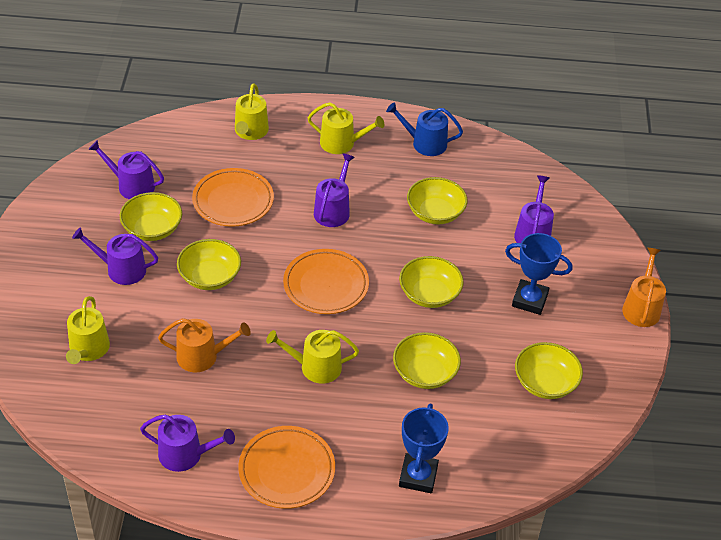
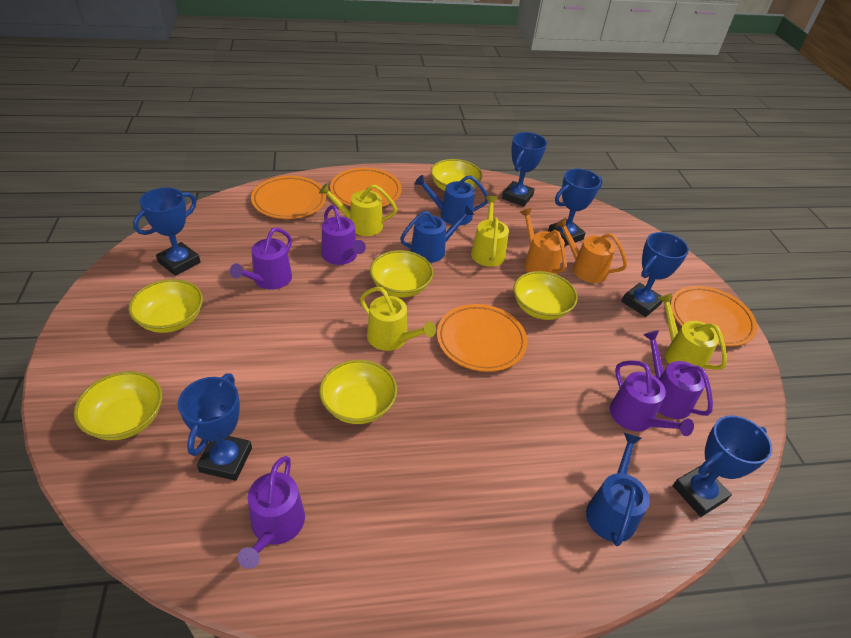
blue trophy: [399,404,449,493] [505,233,572,315] = 2 -> [133,187,200,276] [178,373,252,481] [502,132,547,207] [548,168,602,246] [622,232,689,317] [673,415,772,517] = 6
blue watering can: [386,102,463,156] = 1 -> [400,205,474,263] [415,175,488,225] [586,433,650,546] = 3
orange plate: [192,168,274,227] [238,426,335,509] [283,249,369,314] = 3 -> [251,176,326,219] [330,168,402,207] [437,304,527,372] [670,286,757,347] = 4

